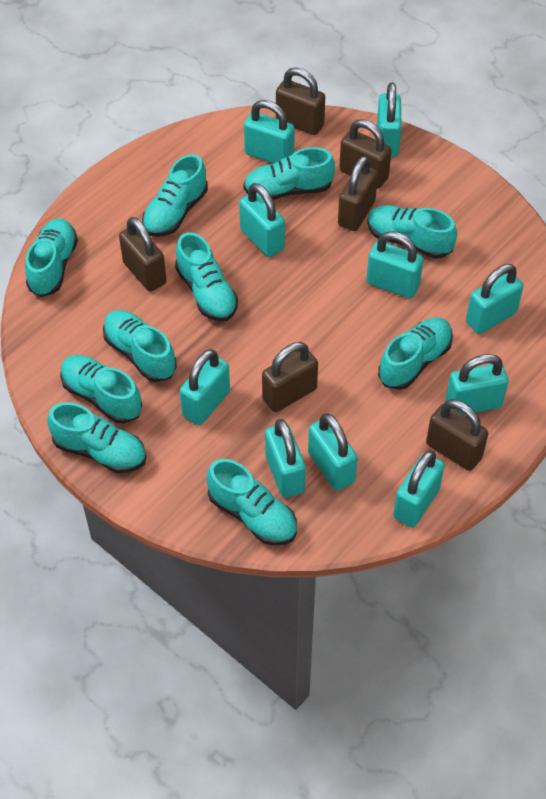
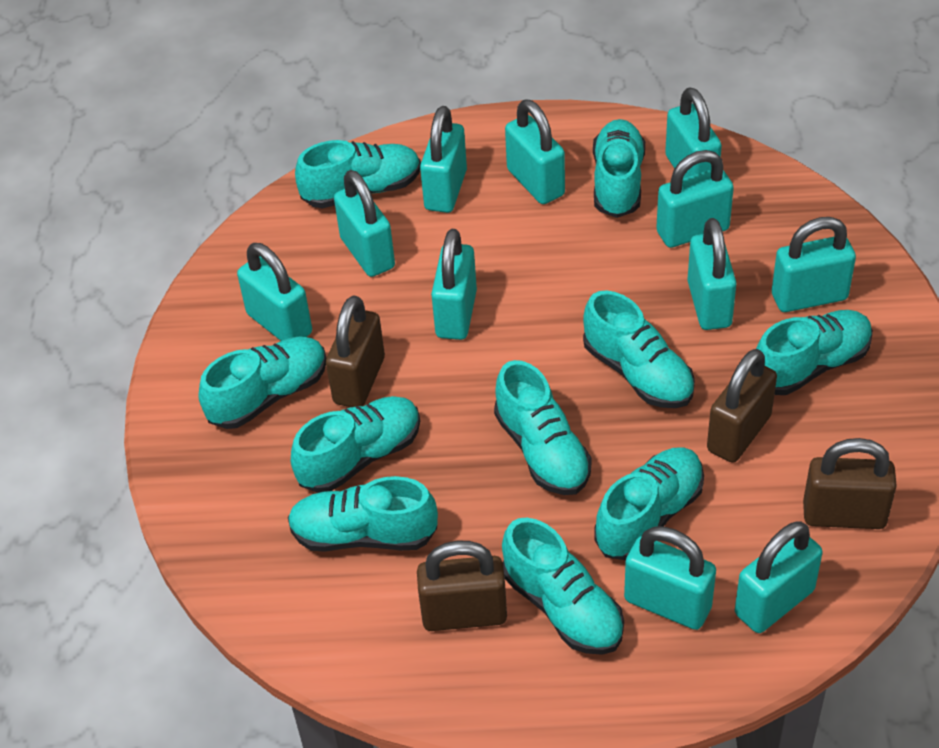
brown padlock: [119,217,166,292] [262,342,318,412] [276,67,325,135] [338,156,378,231] [339,119,392,188] [426,399,488,471] = 6 -> [326,295,385,407] [417,541,507,631] [707,349,777,463] [803,438,897,529] = 4
turquoise padlock: [180,349,230,425] [239,183,285,257] [244,100,295,163] [265,419,306,498] [308,413,358,491] [367,231,423,298] [377,82,402,157] [393,450,445,527] [446,354,509,415] [466,264,524,334] = 10 -> [237,243,312,341] [334,170,395,277] [420,106,467,213] [431,229,477,340] [505,100,565,204] [624,527,716,630] [656,150,734,248] [665,88,722,178] [687,218,737,330] [735,521,823,633] [772,217,856,312] = 11

